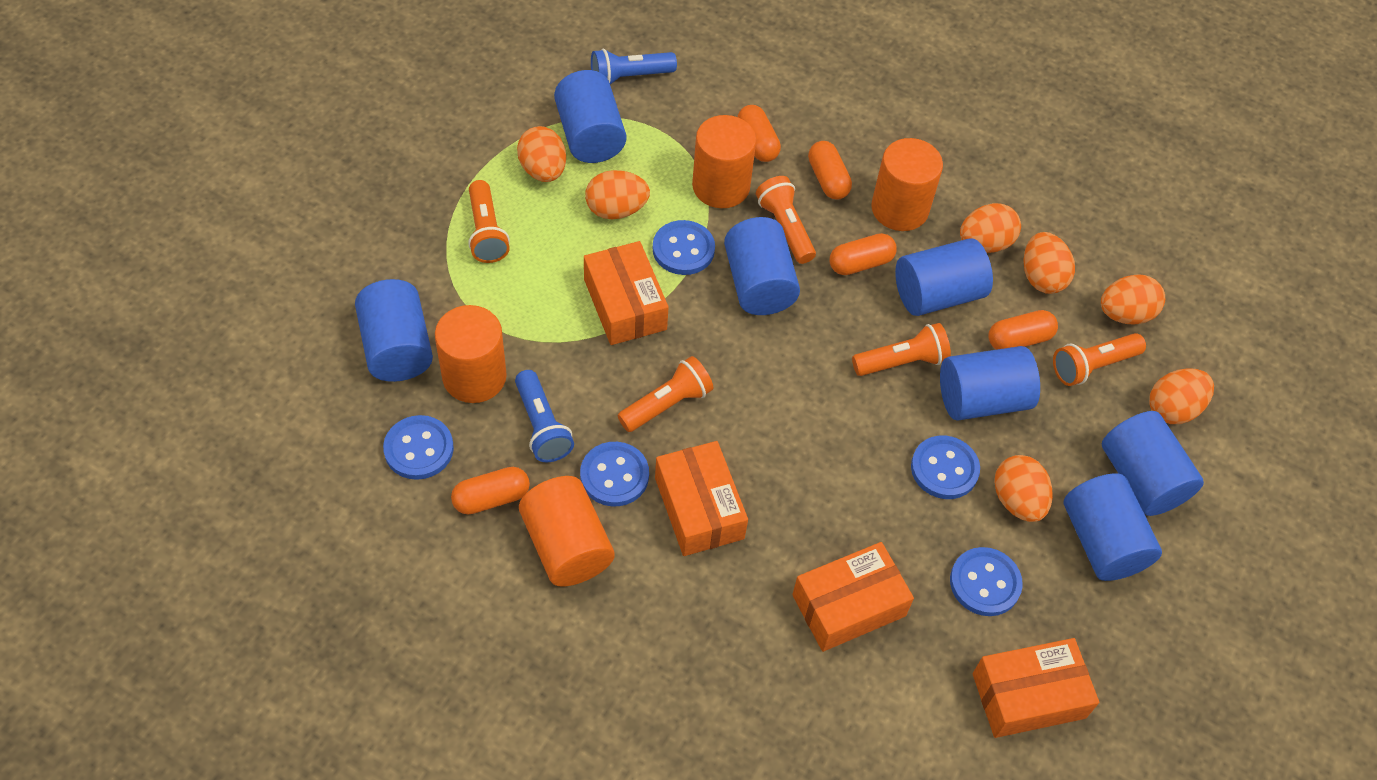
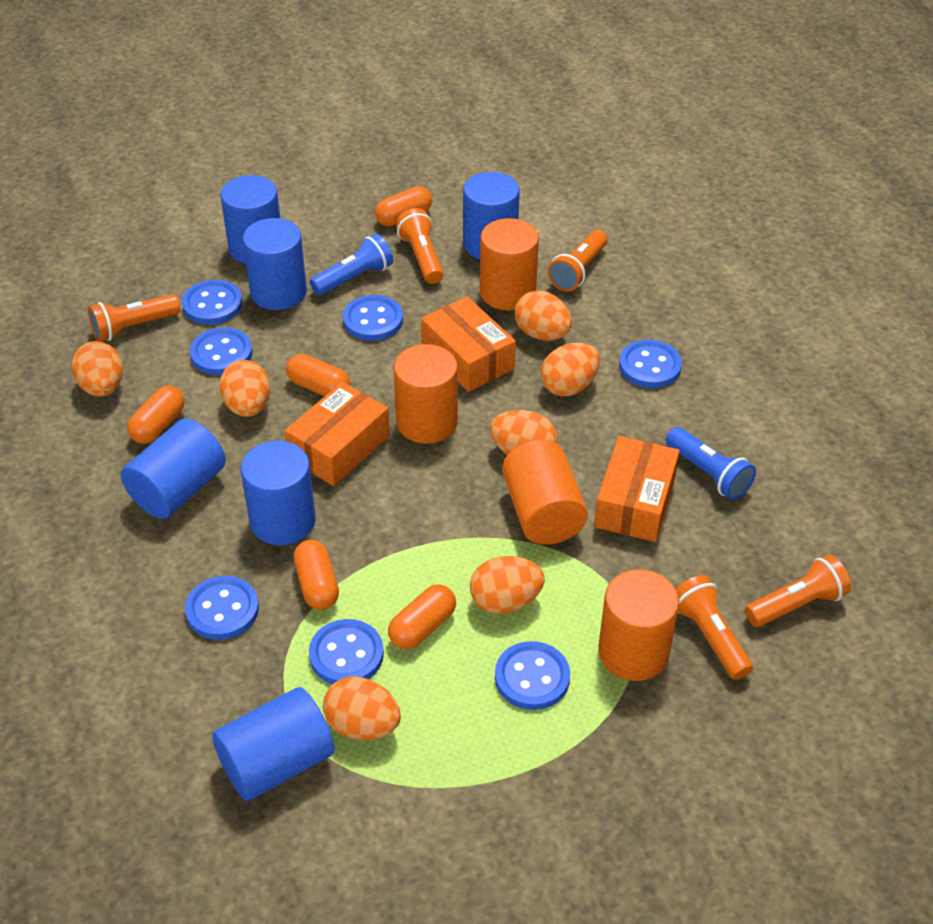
blue button: [383,415,454,480] [580,442,649,506] [653,220,715,275] [911,436,980,499] [950,547,1023,616] = 5 -> [182,280,242,325] [185,576,259,640] [190,327,253,375] [309,619,384,684] [343,295,403,341] [495,641,570,710] [619,340,682,388] = 7
blue cylinder: [355,279,433,382] [554,70,626,163] [724,217,800,315] [895,238,993,316] [940,346,1040,421] [1064,473,1162,581] [1102,411,1204,516] = 7 -> [121,418,226,519] [212,687,335,801] [220,175,280,264] [241,441,316,546] [243,218,307,310] [463,172,520,259] = 6
orange box: [584,241,669,345] [655,441,748,556] [792,542,914,652] [972,638,1099,738] = 4 -> [285,382,390,486] [421,296,516,392] [594,436,680,542] = 3

